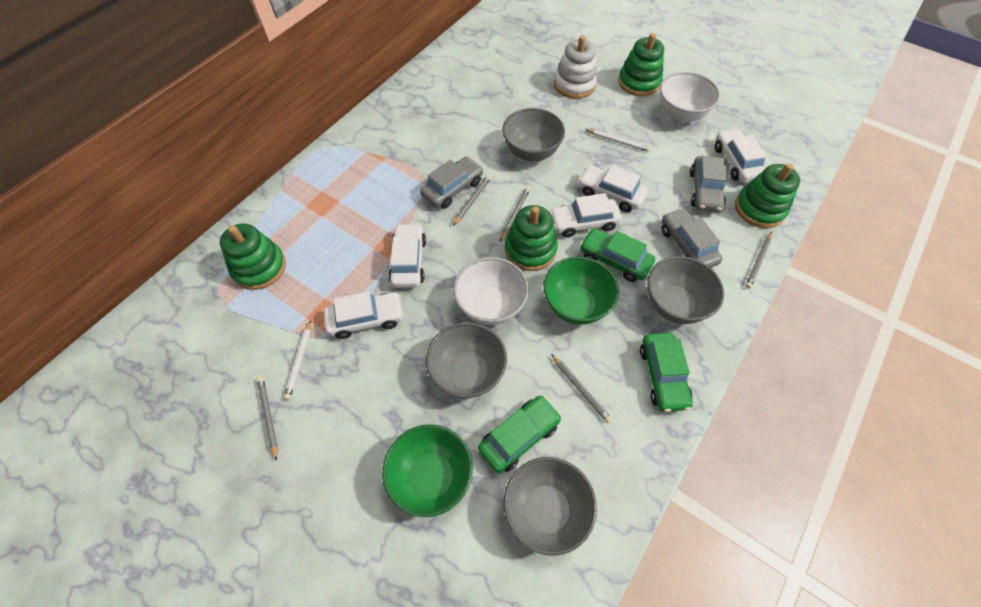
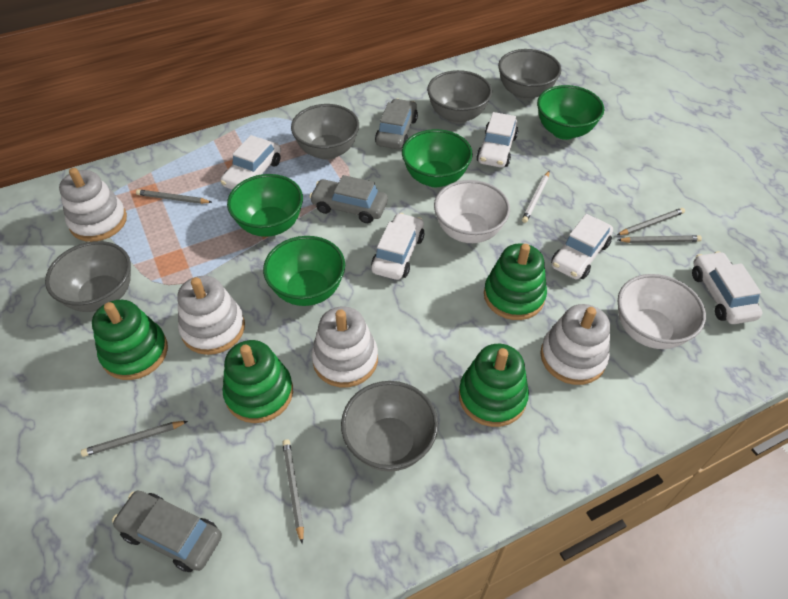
green bowl: [382,424,473,517] [543,257,619,325] = 2 -> [227,174,303,237] [263,236,345,306] [402,129,473,187] [537,85,604,140] = 4
green car: [478,395,562,473] [580,228,655,282] [640,333,693,412] = 3 -> none = 0
grey bowl: [426,322,507,398] [502,108,565,161] [504,457,597,556] [647,256,724,324] = 4 -> [45,241,131,312] [291,104,359,160] [341,381,438,472] [427,70,492,124] [498,49,561,100] = 5
white pencil: [284,320,311,400] [585,129,650,152] = 2 -> [522,171,549,223] = 1
white stacking toy: [554,35,598,99] = 1 -> [59,168,127,242] [177,276,245,355] [312,307,378,387] [540,304,610,385] = 4

